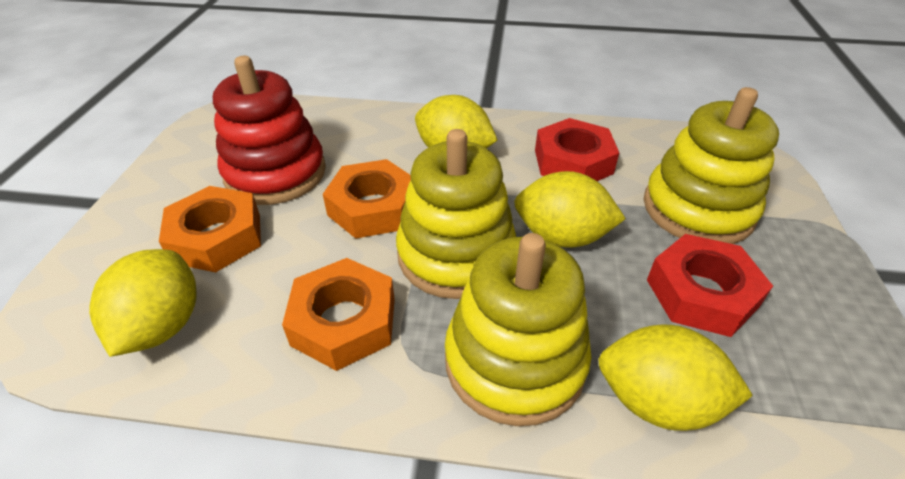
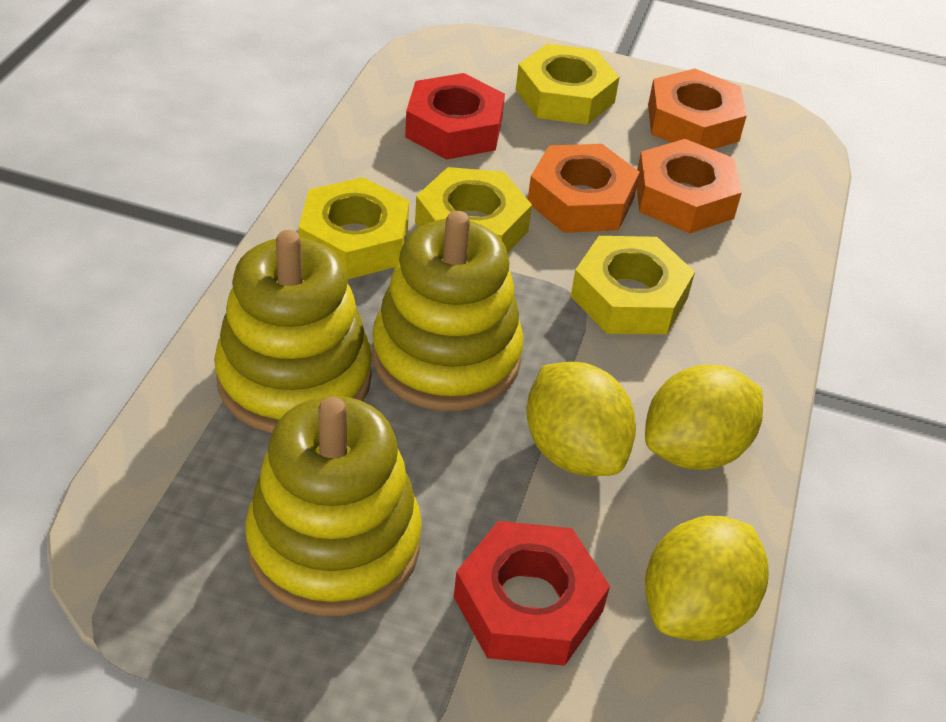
red stacking toy: [213,56,326,205] = 1 -> none = 0
yellow lemon: [89,249,197,357] [415,95,498,148] [514,171,626,248] [598,325,753,431] = 4 -> [526,362,636,476] [645,365,763,470] [645,516,769,641] = 3
yellow nut: none = 0 -> [299,177,409,279] [415,167,532,253] [516,44,620,125] [571,236,695,334] = 4

